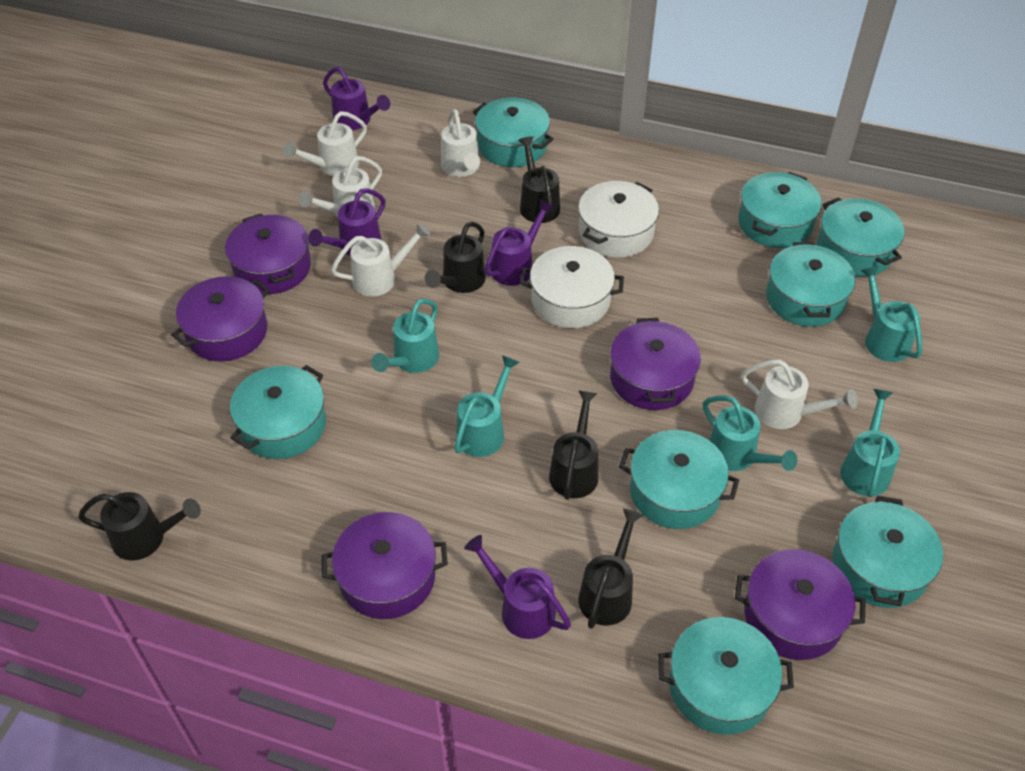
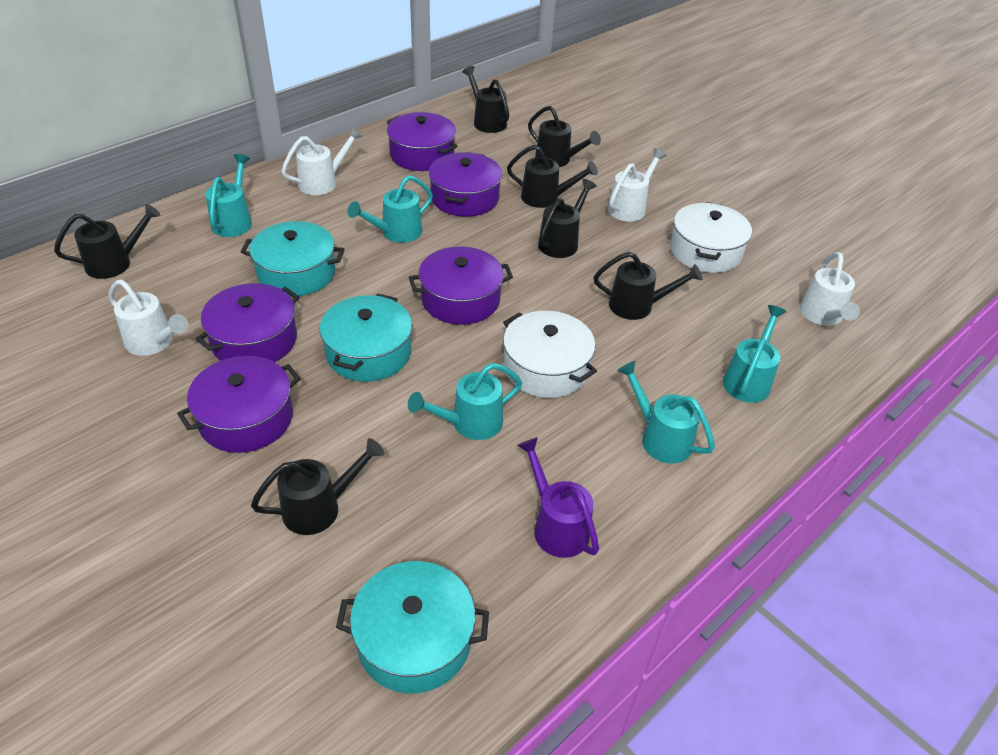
black watering can: [78,492,201,561] [424,222,486,293] [518,136,560,223] [549,390,598,500] [579,508,643,629] = 5 -> [54,204,161,279] [251,438,384,535] [462,66,509,133] [507,145,598,208] [528,106,601,167] [538,179,597,258] [594,252,702,320] = 7
purple watering can: [308,188,386,256] [323,67,390,130] [464,535,571,639] [484,200,555,286] = 4 -> [517,437,599,558] = 1
turquoise pot: [230,365,326,459] [473,98,554,167] [619,430,739,529] [658,617,794,735] [738,172,822,248] [766,242,856,327] [817,197,904,277] [832,496,943,608] = 8 -> [241,221,345,297] [320,293,412,382] [336,561,489,693] = 3
white watering can: [283,111,367,176] [299,156,382,217] [331,222,430,296] [441,109,480,177] [741,360,858,429] = 5 -> [109,280,188,356] [281,127,363,195] [608,148,667,221] [800,252,860,326] = 4

